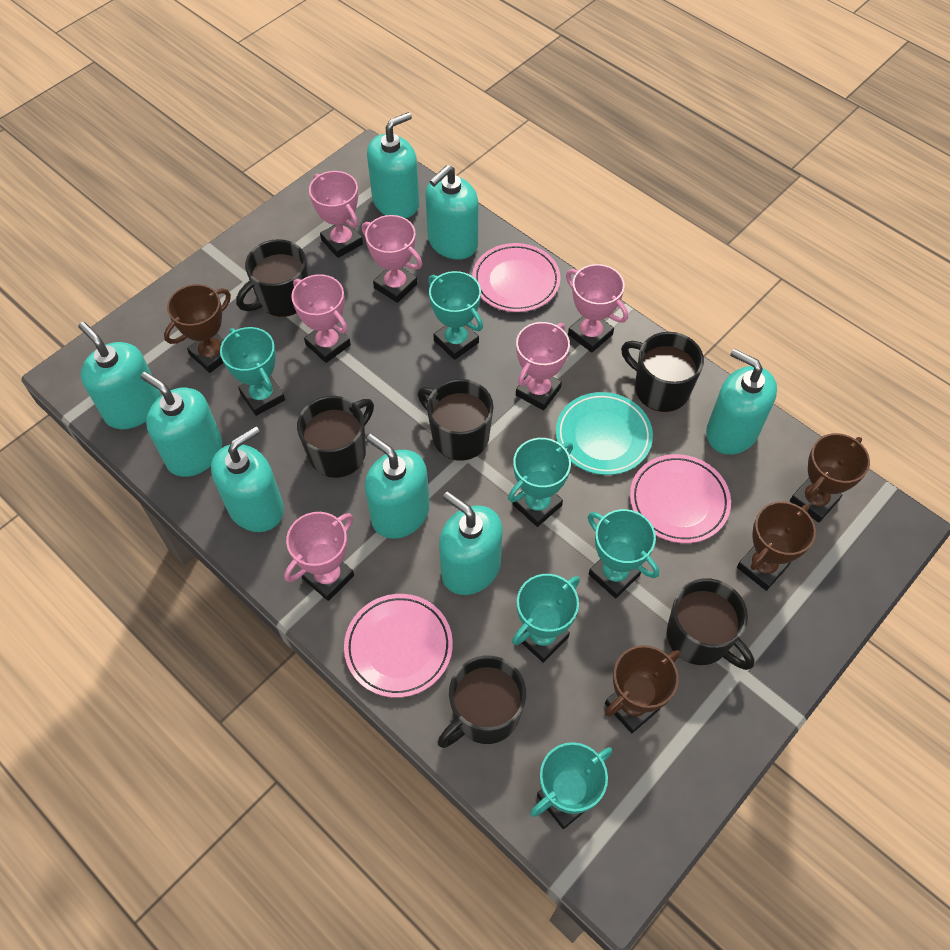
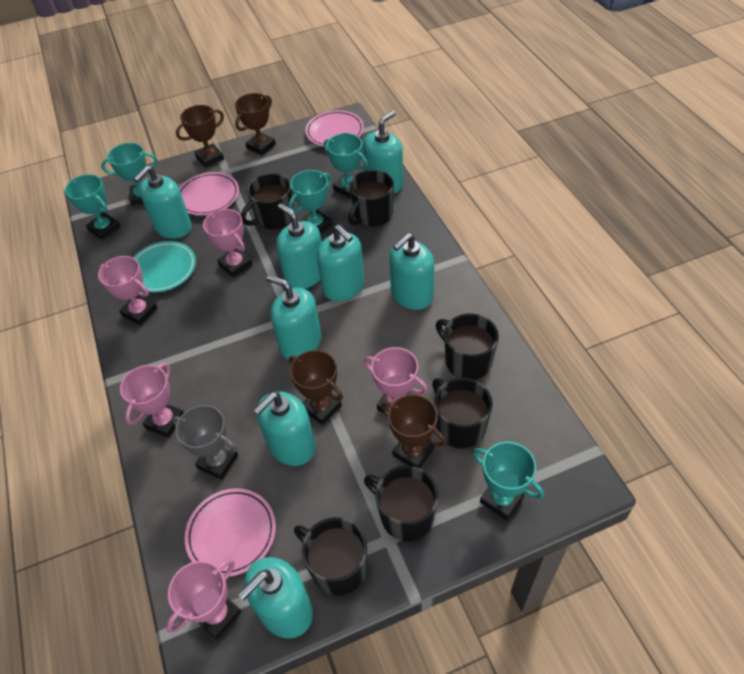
grey trophy: none = 0 -> [172,405,238,480] = 1
pink trophy: [284,512,354,601] [291,274,351,363] [309,171,363,258] [362,215,422,303] [516,322,570,410] [566,264,628,353] = 6 -> [98,256,158,325] [120,363,184,438] [166,559,241,640] [203,209,252,277] [364,347,428,414] = 5
turquoise trophy: [220,327,285,416] [428,271,483,360] [508,438,573,527] [512,574,580,663] [530,742,612,829] [588,509,659,598] = 6 -> [65,174,121,240] [101,143,157,206] [289,170,332,234] [324,133,368,199] [473,442,544,520] = 5

